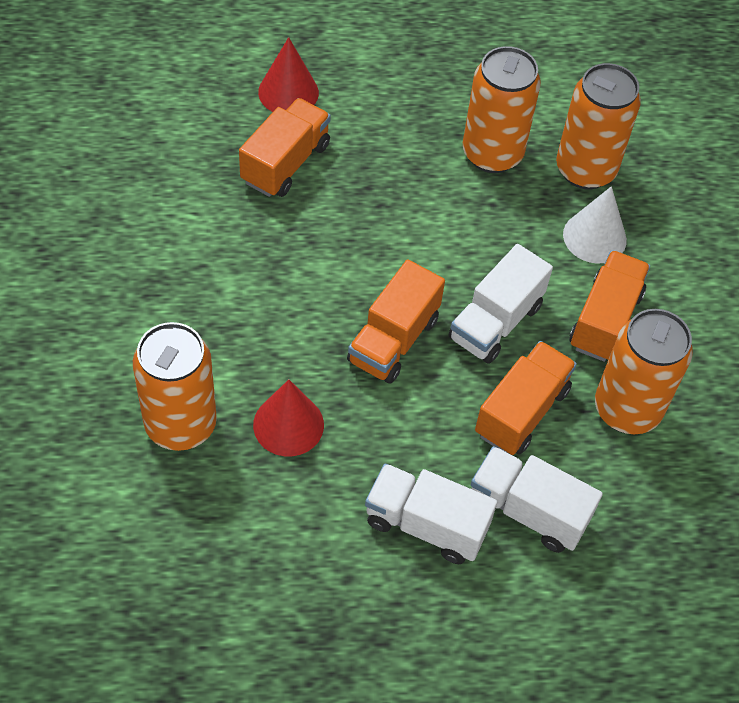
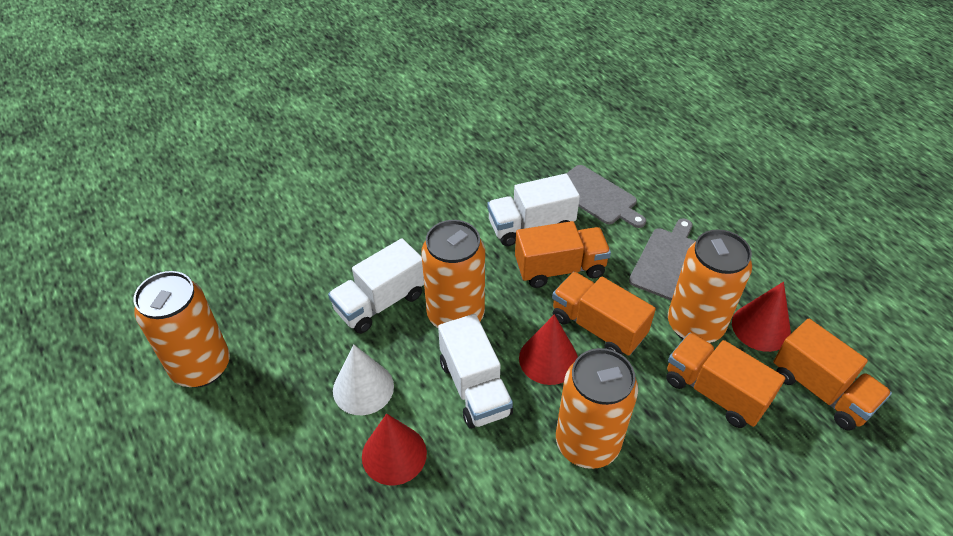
grey cutting board: none = 0 -> [566,165,646,228] [629,219,696,301] = 2
red cone: [253,379,324,456] [258,37,319,112] = 2 -> [362,414,427,485] [519,314,578,385] [732,282,791,352] = 3

